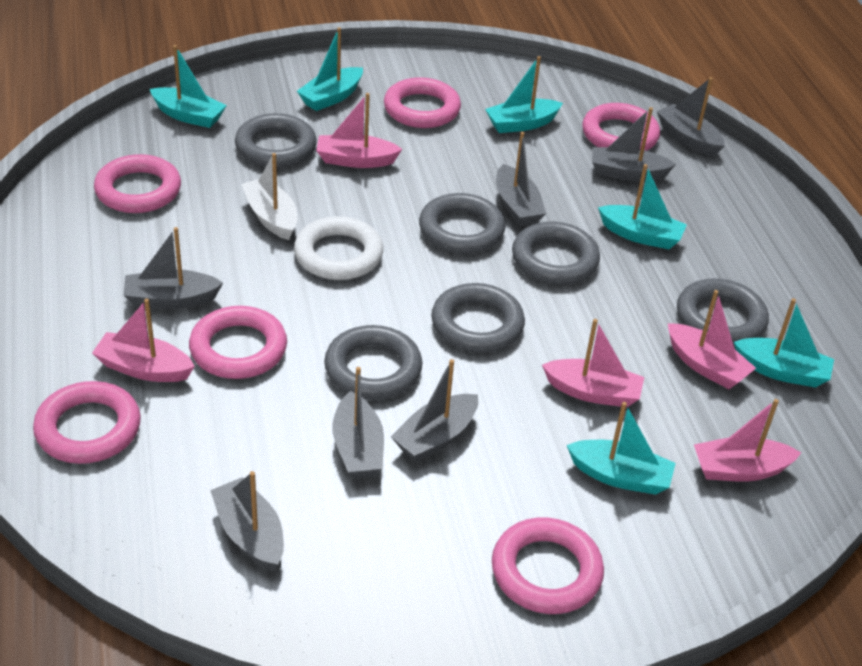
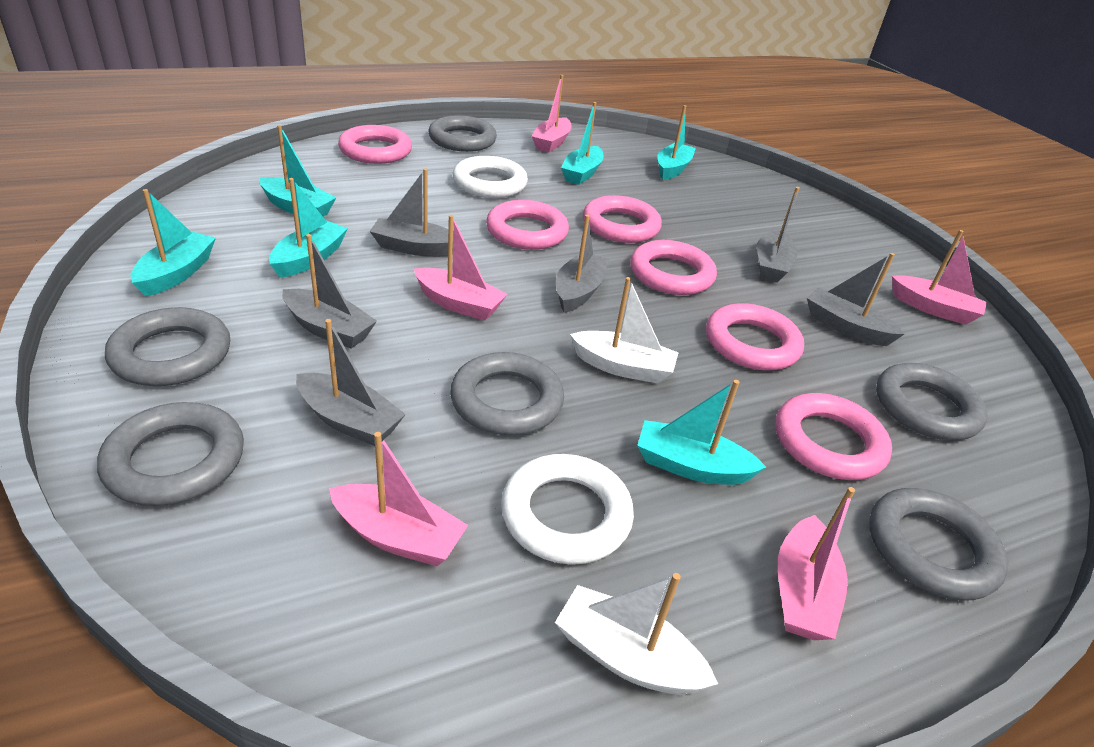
grey boat: [123,227,223,309] [210,471,284,571] [332,367,384,478] [391,359,478,462] [496,132,546,226] [592,107,676,181] [657,77,725,156] = 7 -> [282,234,377,349] [296,319,406,446] [370,168,453,257] [556,215,609,313] [757,187,800,283] [807,253,905,346] = 6
white boat: [241,153,297,240] = 1 -> [555,573,718,695] [570,277,678,384] = 2
white ring: [294,216,383,280] = 1 -> [453,156,528,198] [501,454,634,565] = 2

